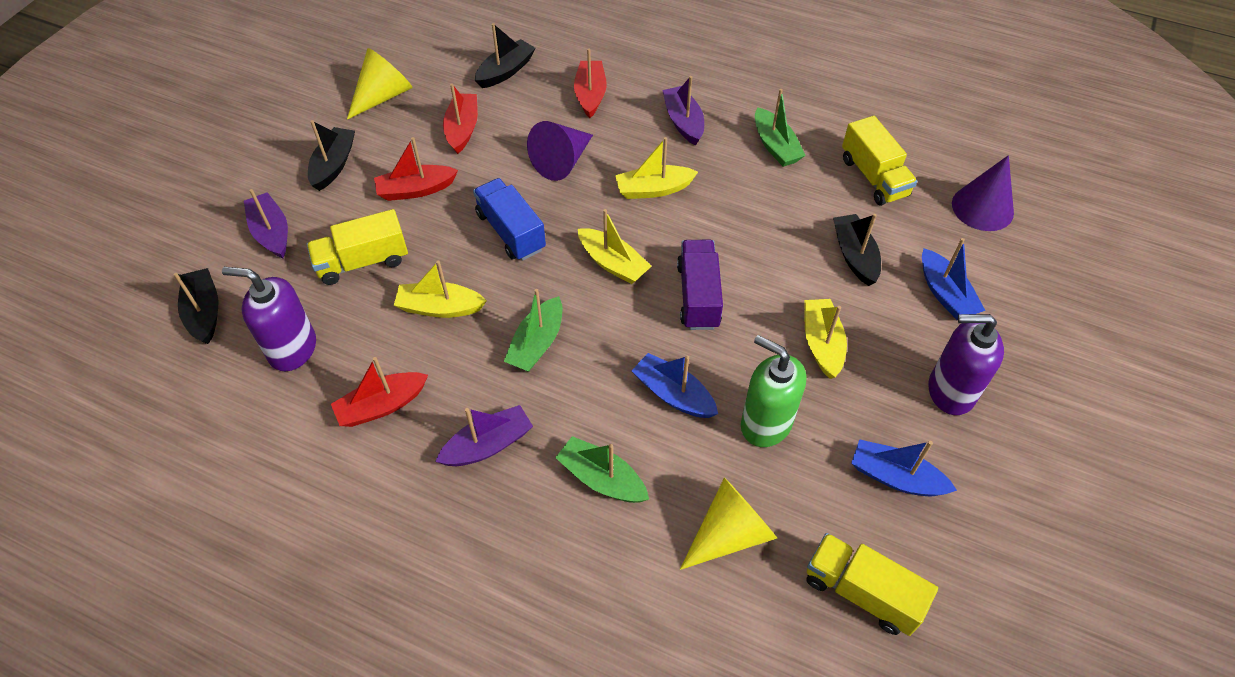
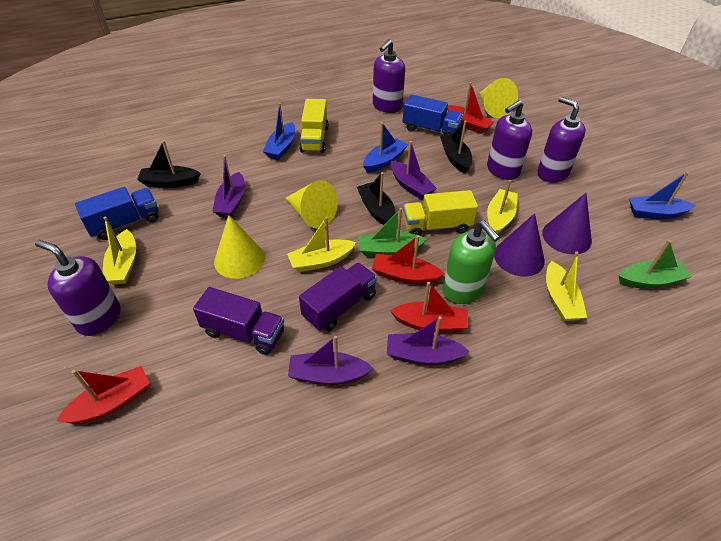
black boat: [174,268,219,344] [308,120,355,191] [475,23,536,88] [833,214,881,286] = 4 -> [137,140,201,188] [357,172,396,225] [440,121,472,174] = 3
blue truck: [473,178,546,261] = 1 -> [75,187,159,240] [402,94,463,135] = 2
green boat: [504,289,562,372] [555,436,649,503] [755,89,806,167] = 3 -> [358,208,427,257] [619,240,692,289] = 2
purple boat: [244,189,288,258] [435,405,533,466] [662,76,704,146] = 3 -> [212,155,245,218] [288,336,373,385] [387,316,469,365] [391,141,437,200] = 4
purple soap dispenser: [222,267,316,371] [929,314,1004,415] = 2 -> [35,240,121,336] [373,39,405,113] [487,100,532,180] [537,96,586,183] = 4
purple truck: [677,240,723,330] = 1 -> [193,287,284,355] [299,262,377,331] = 2
yellow cone: [347,48,412,120] [680,477,777,570] = 2 -> [214,215,265,279] [286,180,338,229] [480,78,518,118] = 3
yellow truck: [307,209,408,285] [807,533,938,636] [842,116,917,206] = 3 -> [299,99,328,153] [403,190,478,236] = 2

